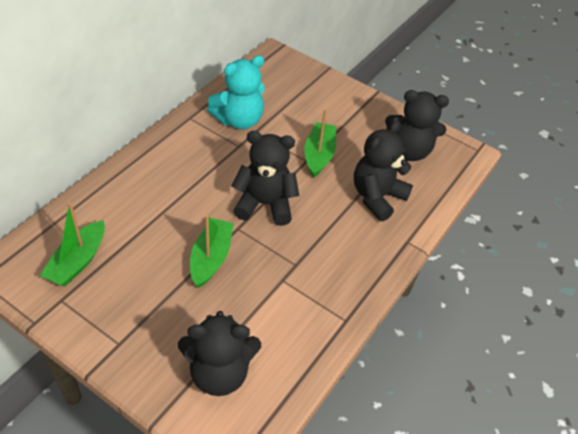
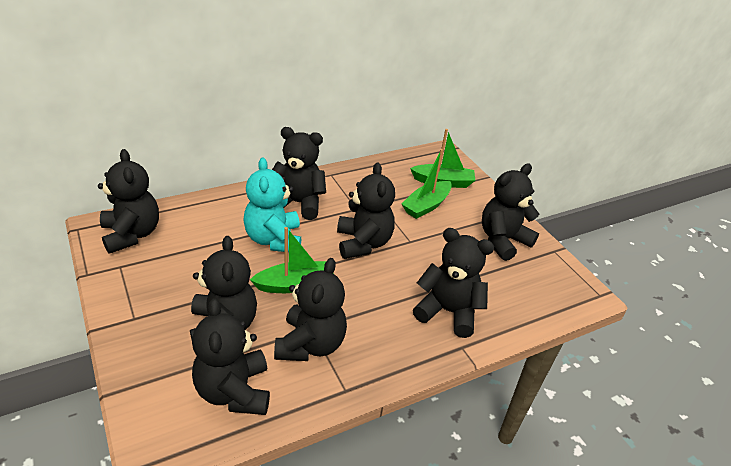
black teddy bear: [178,311,261,396] [232,131,299,226] [354,120,413,221] [385,90,449,161] = 4 -> [98,149,159,254] [190,236,257,339] [192,298,270,415] [272,127,326,220] [274,258,347,361] [337,162,395,259] [413,228,494,338] [482,164,539,261] = 8

